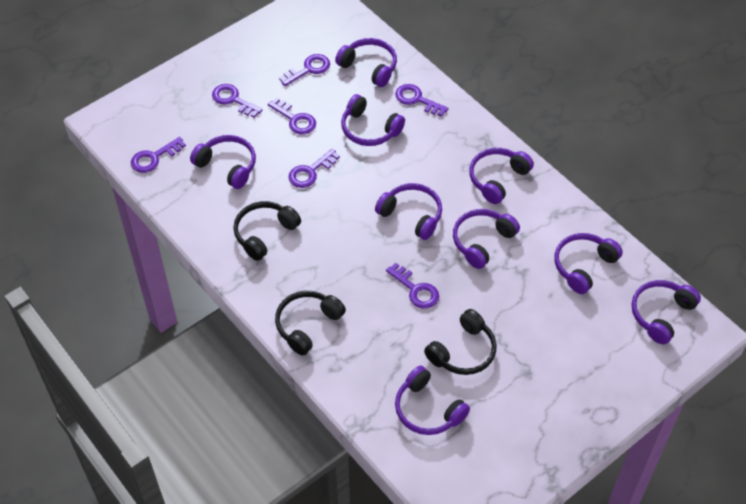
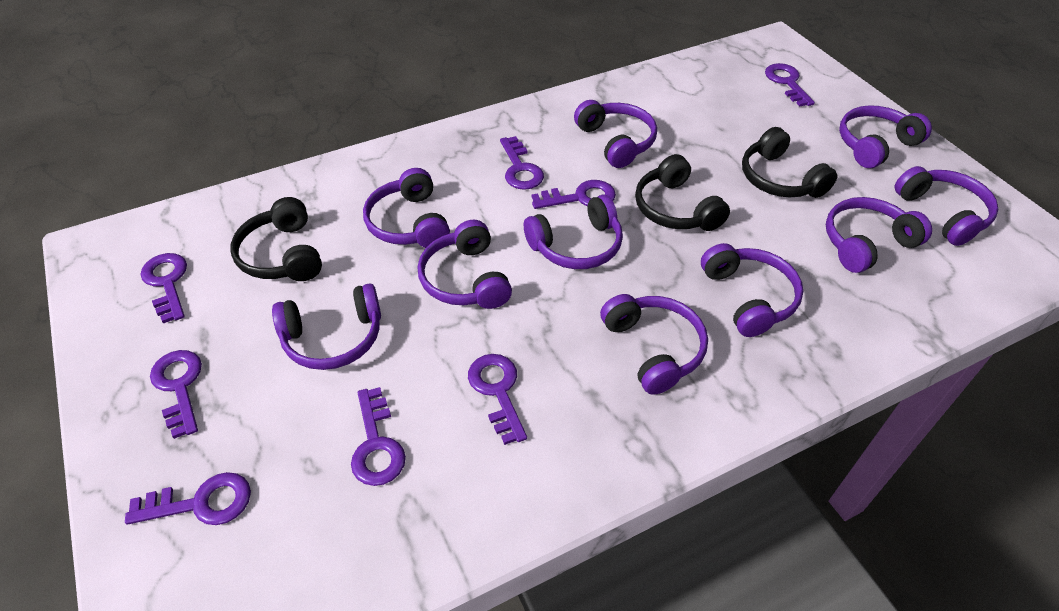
purple headphones: [190,135,256,189] [335,38,397,87] [341,94,405,146] [375,183,442,240] [395,366,470,435] [453,209,520,269] [469,148,534,204] [555,233,623,294] [631,280,701,344] = 9 -> [272,283,381,370] [363,168,450,248] [418,219,512,309] [524,195,623,269] [574,100,657,168] [600,294,708,395] [701,243,803,337] [826,197,932,273] [839,105,932,168] [894,166,999,246] = 10
purple key: [131,137,186,173] [212,84,262,118] [268,98,316,134] [279,54,330,86] [288,149,340,188] [386,263,439,309] [395,84,448,117] = 7 -> [125,472,251,525] [141,253,187,323] [150,350,202,439] [351,387,406,486] [468,354,527,445] [500,136,544,190] [532,180,616,209] [765,63,815,107] = 8

